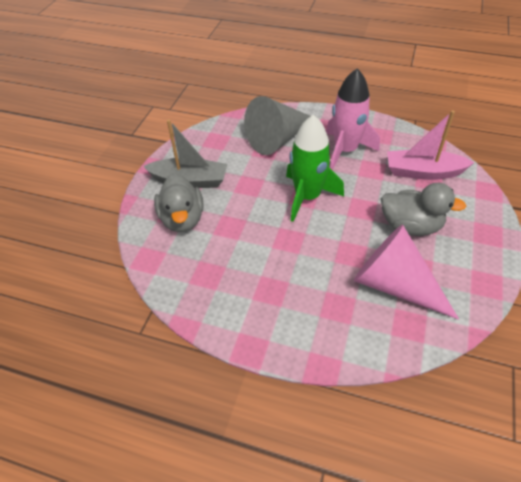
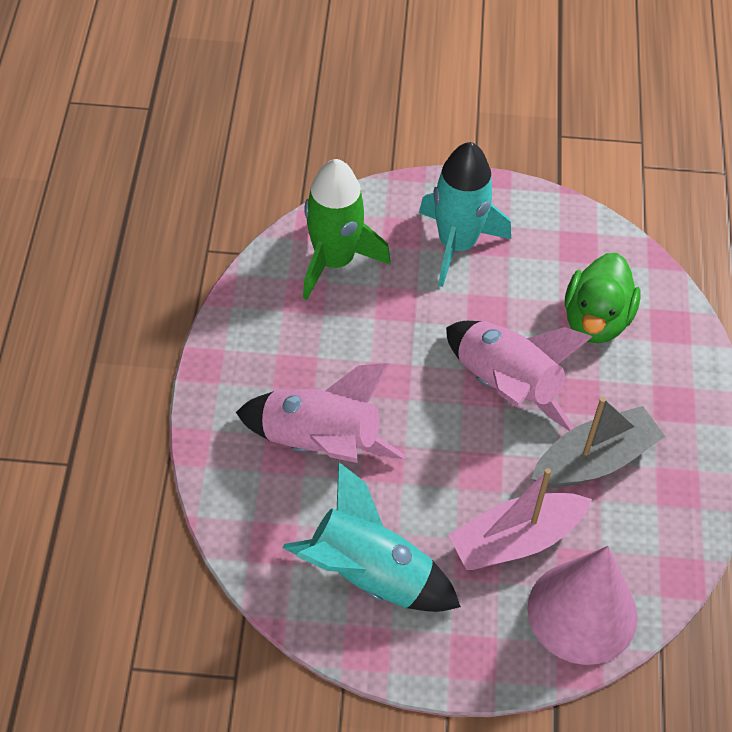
green duck: none = 0 -> [565,253,641,343] = 1
grey cone: [244,96,310,155] = 1 -> none = 0
grey duck: [154,173,204,232] [381,183,466,236] = 2 -> none = 0
pink rocket: [326,68,380,170] = 1 -> [236,363,405,463] [446,321,592,431] = 2
turquoise rocket: none = 0 -> [283,462,461,612] [419,142,511,287] = 2

